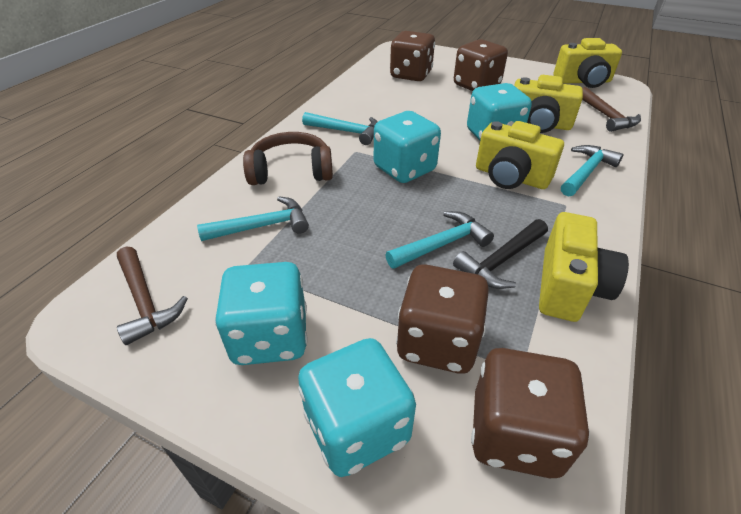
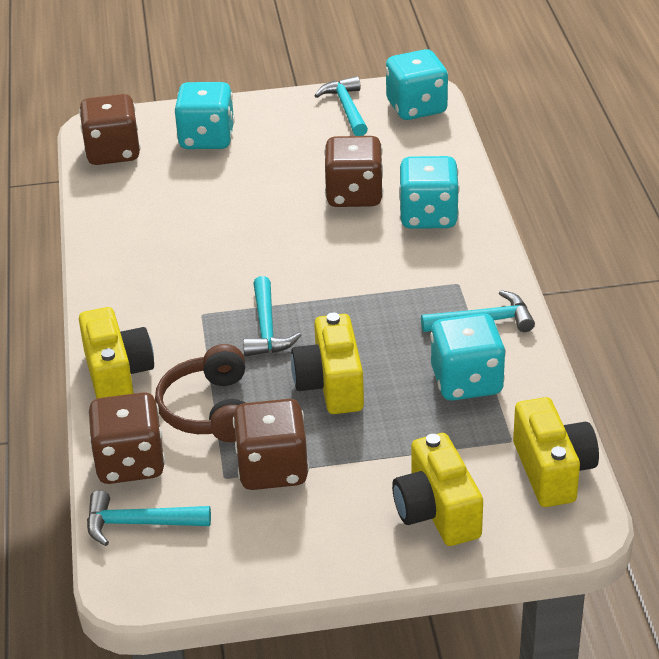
black hammer: [453,219,548,289] = 1 -> none = 0
brown hammer: [117,246,188,345] [582,87,641,132] = 2 -> none = 0

